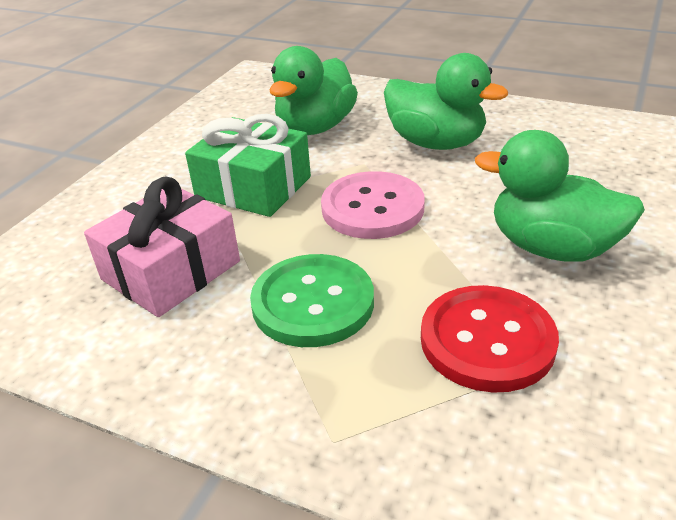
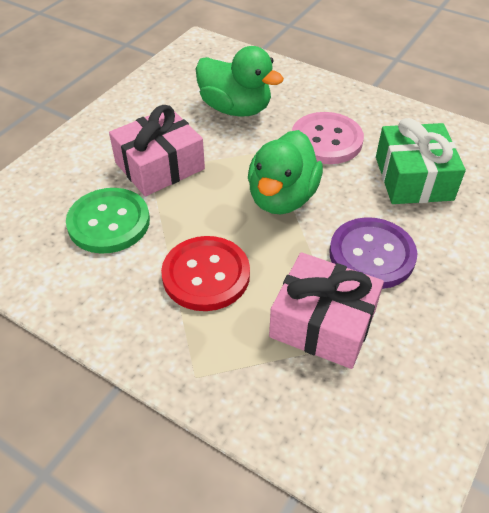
green duck: [269,46,358,135] [384,53,508,150] [475,130,645,262] = 3 -> [196,46,284,117] [248,130,323,214] = 2
pink gift: [84,177,240,317] = 1 -> [109,105,205,196] [269,252,384,369] = 2
purple button: none = 0 -> [329,217,417,289] = 1

